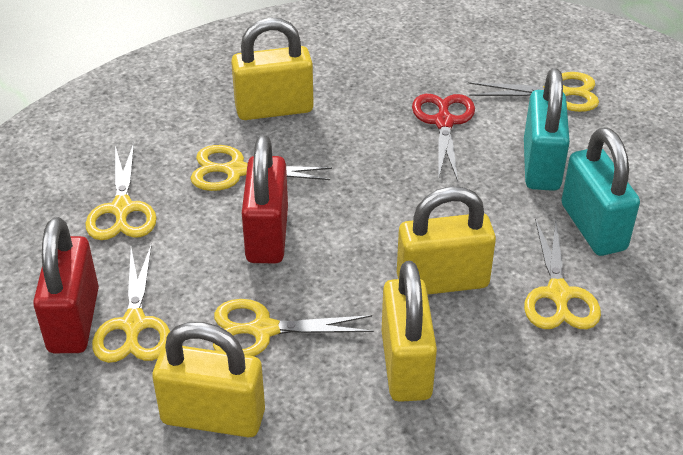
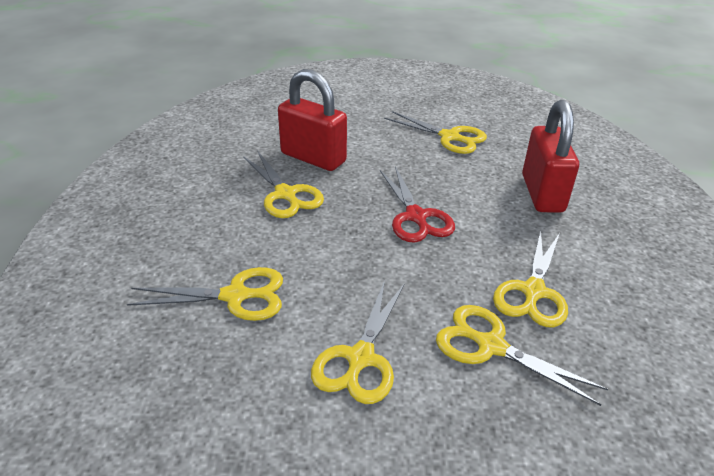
turquoise padlock: [524,68,570,191] [561,128,640,256] = 2 -> none = 0
yellow padlock: [152,322,265,437] [231,18,314,120] [382,261,437,402] [397,186,496,295] = 4 -> none = 0

